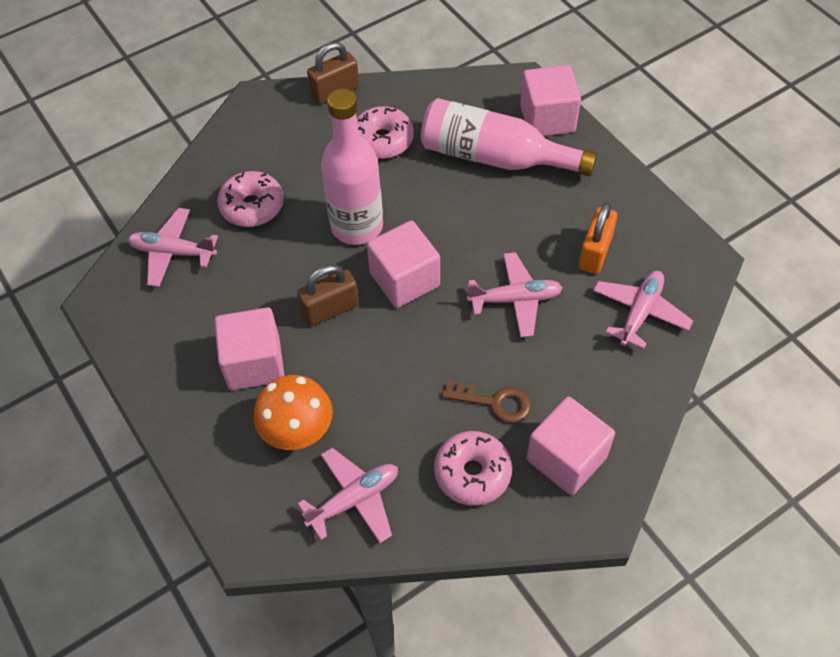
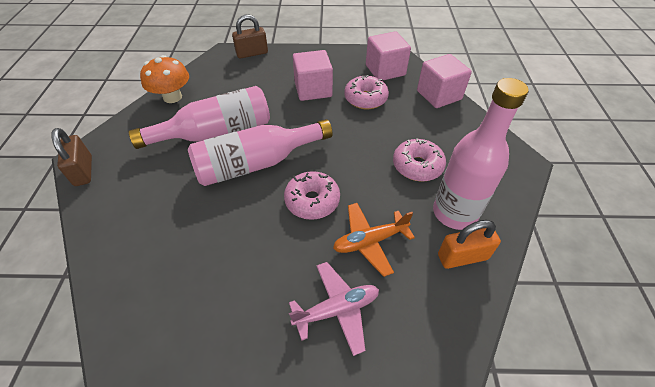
brown key: [442,381,531,423] = 1 -> none = 0
orange plane: none = 0 -> [333,203,415,277] = 1
pink bottle: [321,88,383,245] [421,98,597,177] = 2 -> [129,86,270,149] [188,119,333,186] [433,78,528,230] = 3
pink cube: [214,307,284,390] [367,221,440,308] [520,65,581,136] [527,397,615,495] = 4 -> [293,50,333,101] [366,31,411,81] [417,54,472,108] = 3
pink plane: [128,208,218,287] [298,448,398,543] [467,252,563,337] [593,271,693,349] = 4 -> [289,262,379,356] = 1

